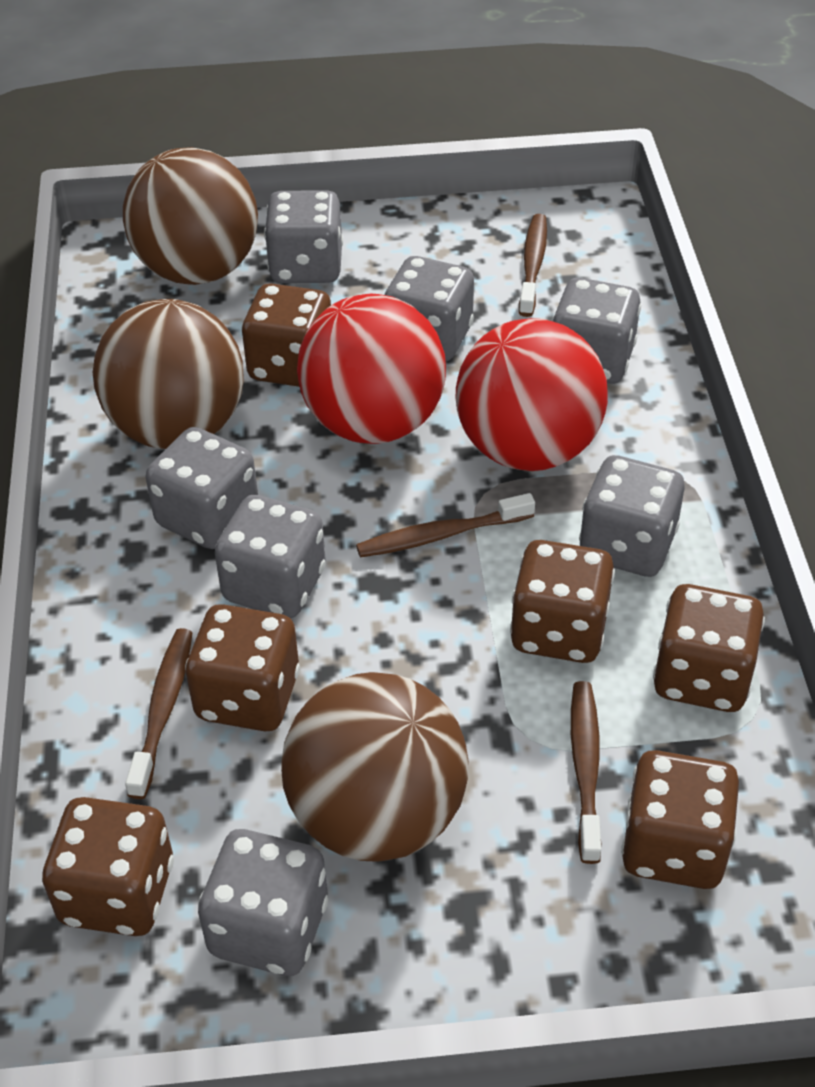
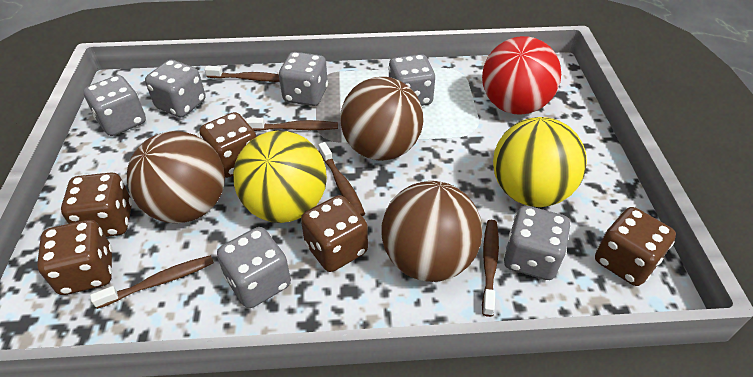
brown dice: [42,797,174,936] [185,604,300,731] [241,283,331,387] [510,540,615,663] [621,750,739,889] [653,584,765,712] = 6 -> [37,220,112,295] [61,172,132,237] [199,112,257,178] [301,195,368,272] [595,207,676,286] = 5
brown toothbrush: [125,628,193,799] [356,493,535,558] [519,214,547,317] [571,681,602,864] = 4 -> [90,255,214,309] [205,66,280,82] [246,118,338,131] [318,142,365,216] [482,220,499,317] = 5
grey dice: [146,427,258,549] [198,829,328,976] [215,495,326,618] [264,190,343,283] [384,256,474,361] [552,278,641,384] [579,455,685,577] = 7 -> [83,75,146,136] [145,60,206,117] [217,227,291,308] [279,52,328,106] [388,54,435,106] [504,205,570,280] = 6
red ball: [297,293,446,444] [456,318,608,471] = 2 -> [482,36,561,115] = 1
yellow ball: none = 0 -> [233,131,327,223] [493,117,587,207] = 2

